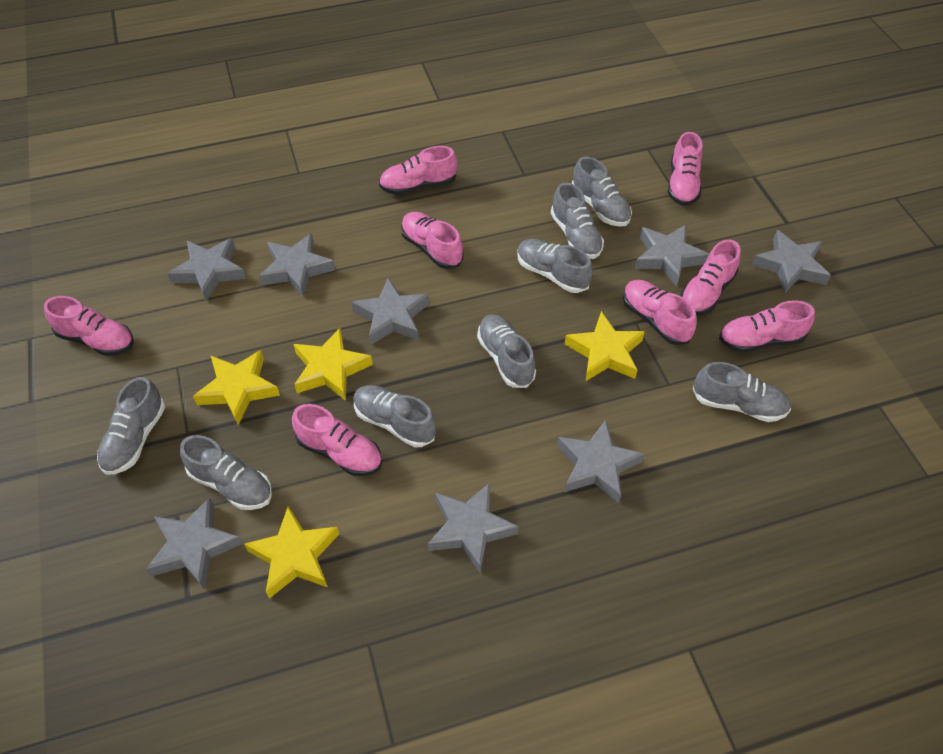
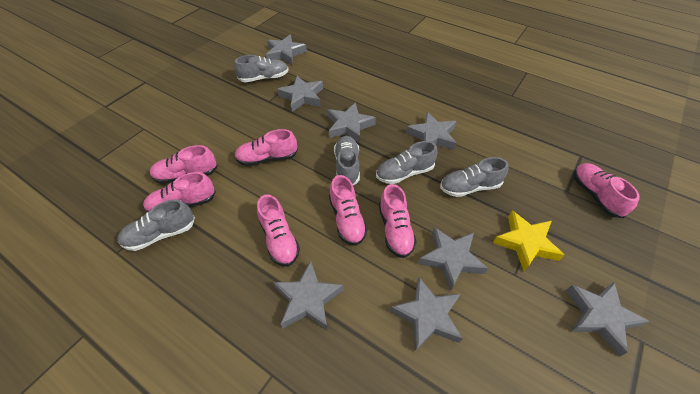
grey shoe: [97,377,165,475] [180,435,272,510] [354,385,436,447] [477,314,536,388] [517,239,593,293] [551,182,604,259] [572,157,632,227] [693,362,791,422] = 8 -> [117,199,195,251] [234,55,289,82] [334,136,360,185] [376,141,438,184] [440,157,509,197] = 5
pink shoe: [44,296,134,356] [292,404,382,476] [379,146,457,195] [401,212,464,269] [623,280,697,345] [668,132,703,206] [680,240,741,315] [719,300,815,352] = 8 -> [143,172,216,212] [150,145,218,184] [234,129,298,166] [257,194,300,266] [329,175,367,246] [379,184,416,258] [573,163,640,218] = 7
yellow star: [193,350,280,425] [244,506,339,599] [294,328,373,401] [565,311,645,381] = 4 -> [493,211,564,271] = 1

